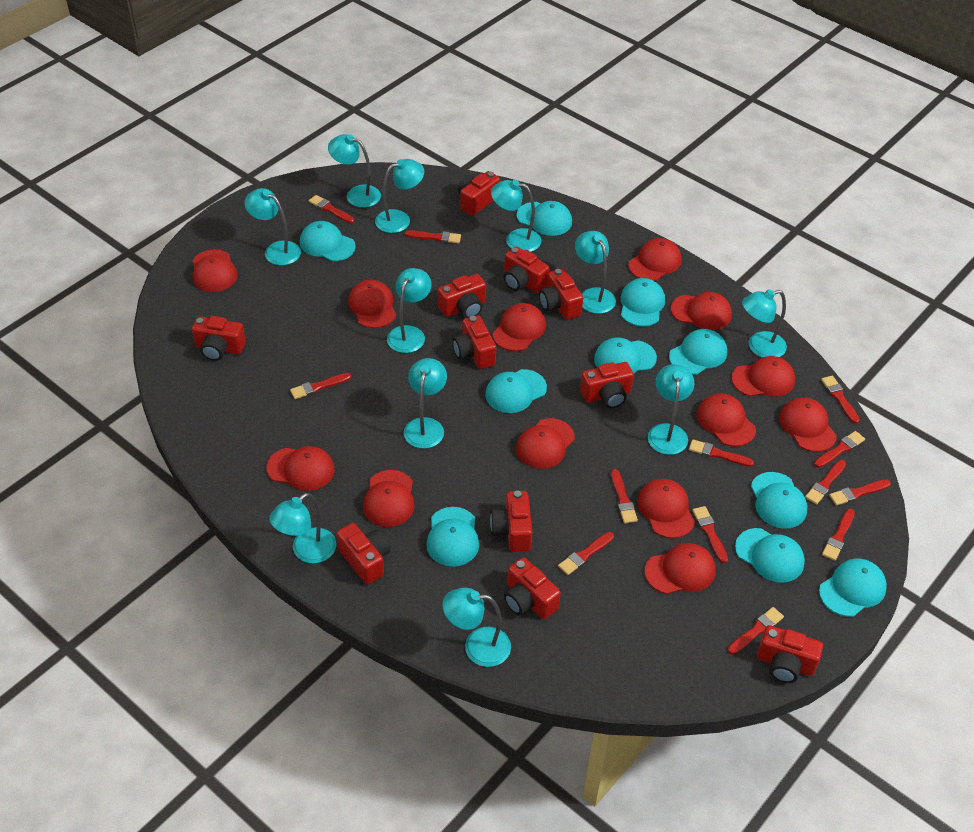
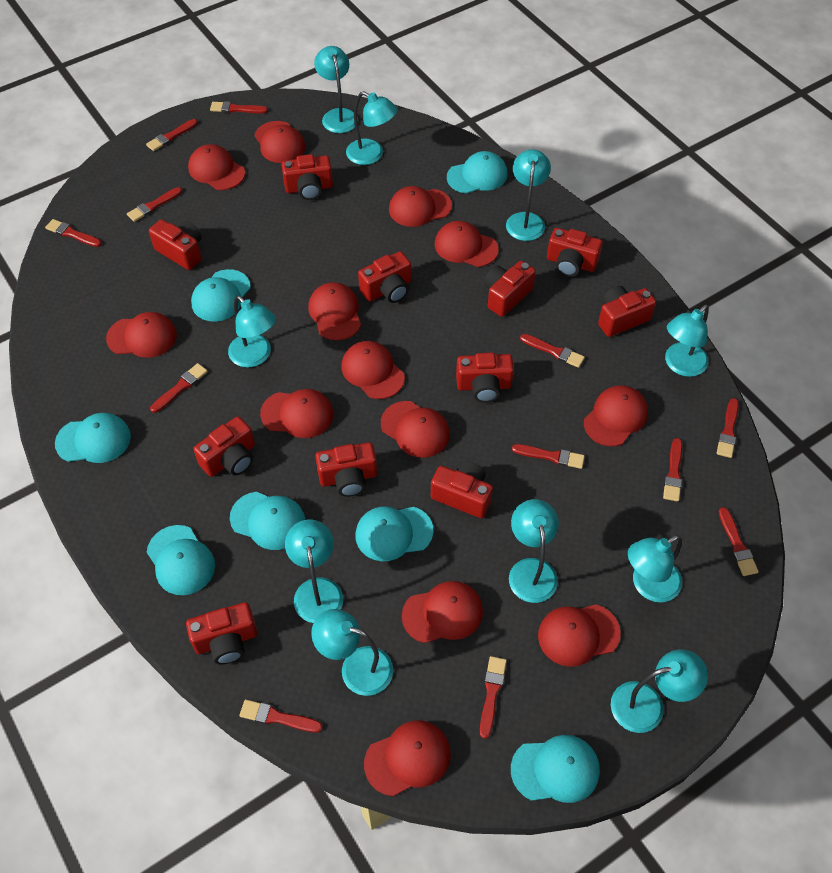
red brush: [290,373,351,399] [309,195,354,223] [405,230,461,243] [558,532,614,575] [611,469,638,523] [689,439,754,467] [692,506,728,563] [728,607,784,655] [805,460,846,504] [814,431,865,468] [821,376,860,424] [822,509,855,561] [829,479,891,506] = 13 -> [45,219,102,247] [127,187,182,222] [146,119,198,151] [150,363,208,413] [210,101,268,113] [239,700,323,732] [480,656,507,739] [512,444,585,469] [520,334,585,368] [663,438,682,502] [717,398,739,458] [718,507,759,576] = 12
turquoise cap: [300,221,356,261] [426,507,479,567] [485,369,547,413] [517,201,572,236] [594,337,657,374] [620,278,665,327] [669,329,727,375] [735,528,805,583] [751,472,807,529] [819,558,887,617] = 10 -> [55,413,131,463] [147,525,215,595] [191,269,251,322] [230,492,306,550] [355,506,434,561] [447,151,507,193] [511,735,600,803] = 7
turquoise lamp: [244,188,301,265] [269,493,337,563] [328,134,381,208] [375,159,424,233] [387,268,432,353] [404,358,447,449] [442,588,511,667] [491,180,542,252] [575,231,616,314] [648,364,694,455] [742,289,787,358] = 11 -> [228,295,276,367] [285,519,343,623] [311,609,393,696] [314,46,358,133] [346,91,397,165] [506,149,551,241] [509,499,559,603] [611,650,708,733] [628,535,682,602] [665,305,709,377] = 10

